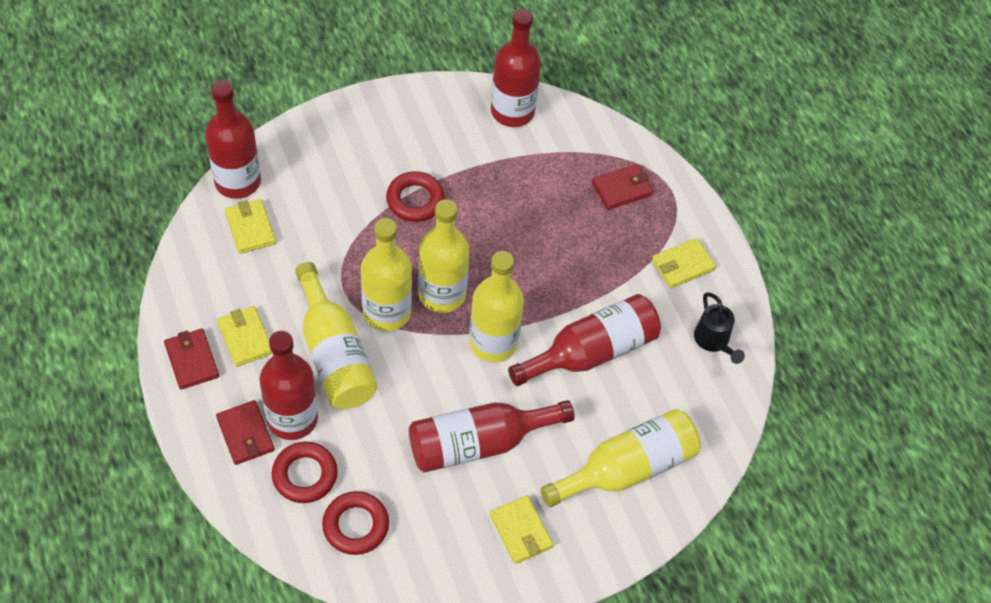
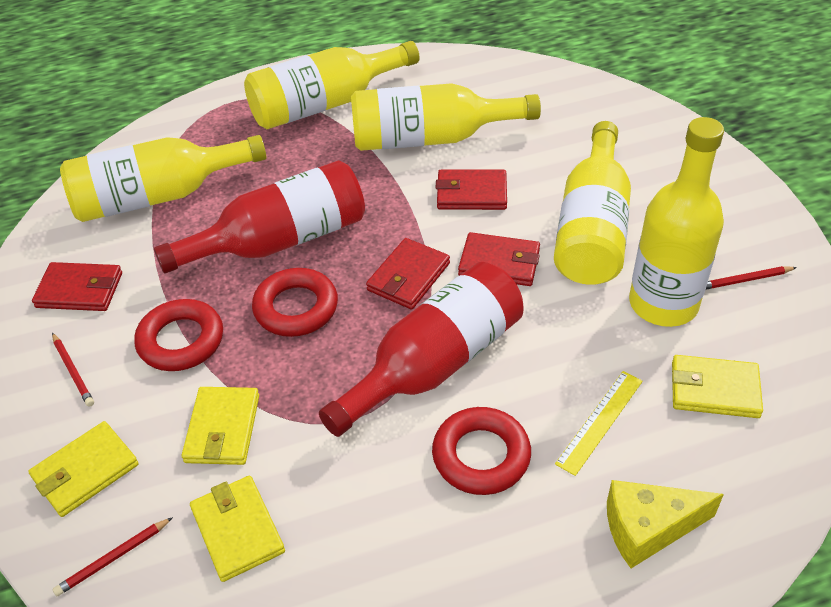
black watering can: [694,292,745,364] = 1 -> none = 0
red bottle: [205,80,261,199] [259,331,318,440] [409,400,575,473] [491,9,541,127] [508,294,661,386] = 5 -> [154,160,365,274] [319,262,524,437] = 2
red pencil: none = 0 -> [52,333,94,407] [53,517,173,596] [706,266,797,290] = 3
red wallet: [164,329,219,389] [216,400,274,465] [592,164,654,210] = 3 -> [32,262,122,311] [366,238,450,309] [436,170,507,210] [458,232,540,286] = 4
yellow cheese: none = 0 -> [607,480,724,568] = 1
yellow ruler: none = 0 -> [555,371,643,476] = 1

